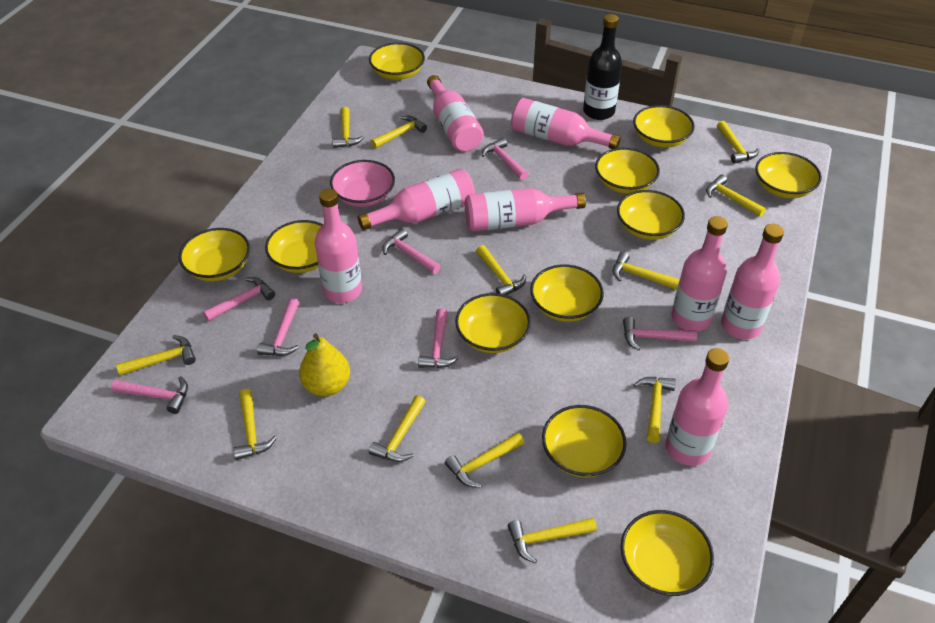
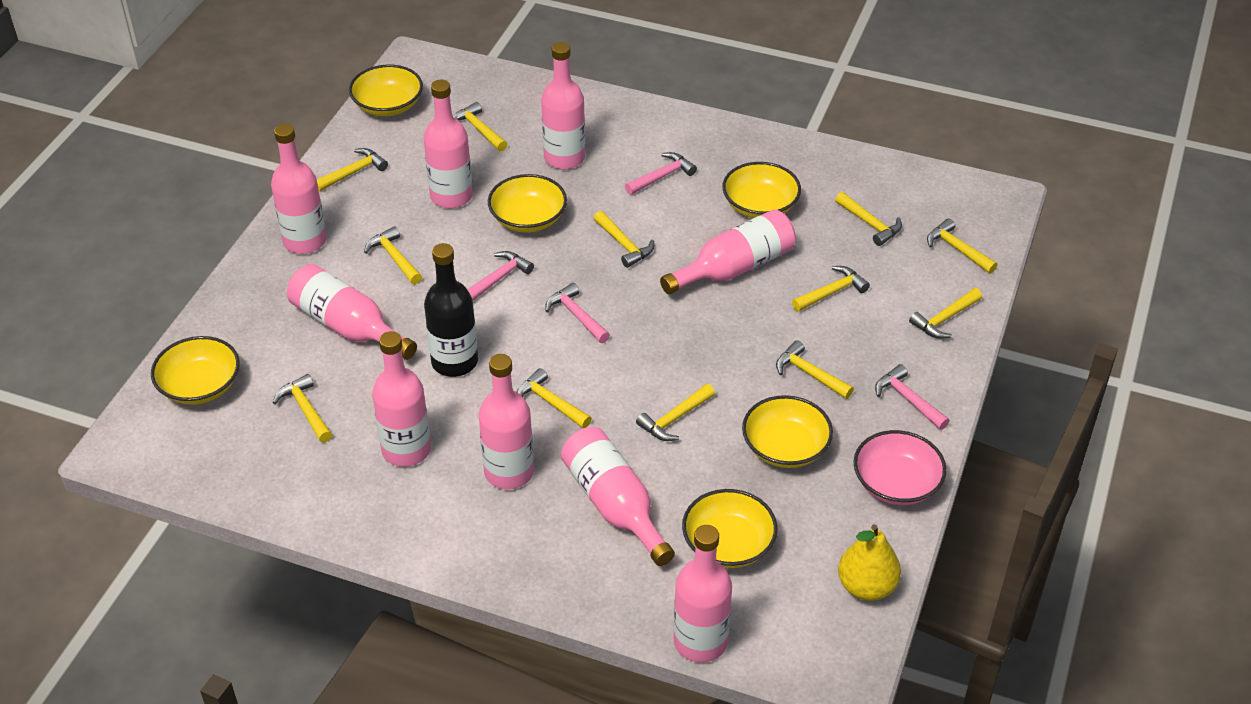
pink bottle: [315,189,362,303] [358,169,475,230] [427,75,484,152] [465,188,586,232] [511,98,621,149] [666,348,729,466] [671,216,728,331] [721,224,784,339] = 8 -> [271,124,327,254] [287,264,417,360] [372,331,431,467] [424,80,473,208] [479,354,534,490] [541,42,585,169] [561,427,675,566] [660,209,796,294] [674,525,732,663] = 9
pink hammer: [111,376,188,414] [203,277,275,321] [257,298,299,356] [382,228,441,274] [418,308,459,368] [482,138,528,180] [623,317,697,351] = 7 -> [467,251,534,301] [545,283,610,343] [625,152,697,195] [875,364,950,430] = 4
yellow bowl: [179,228,250,281] [265,220,323,273] [369,42,425,80] [455,293,531,353] [530,264,604,322] [542,405,627,477] [595,147,660,194] [617,190,685,240] [621,510,714,596] [633,105,695,148] [755,152,822,198] = 11 -> [151,336,239,405] [349,65,423,116] [488,174,567,233] [682,489,777,568] [722,162,801,218] [742,395,833,468] = 6

